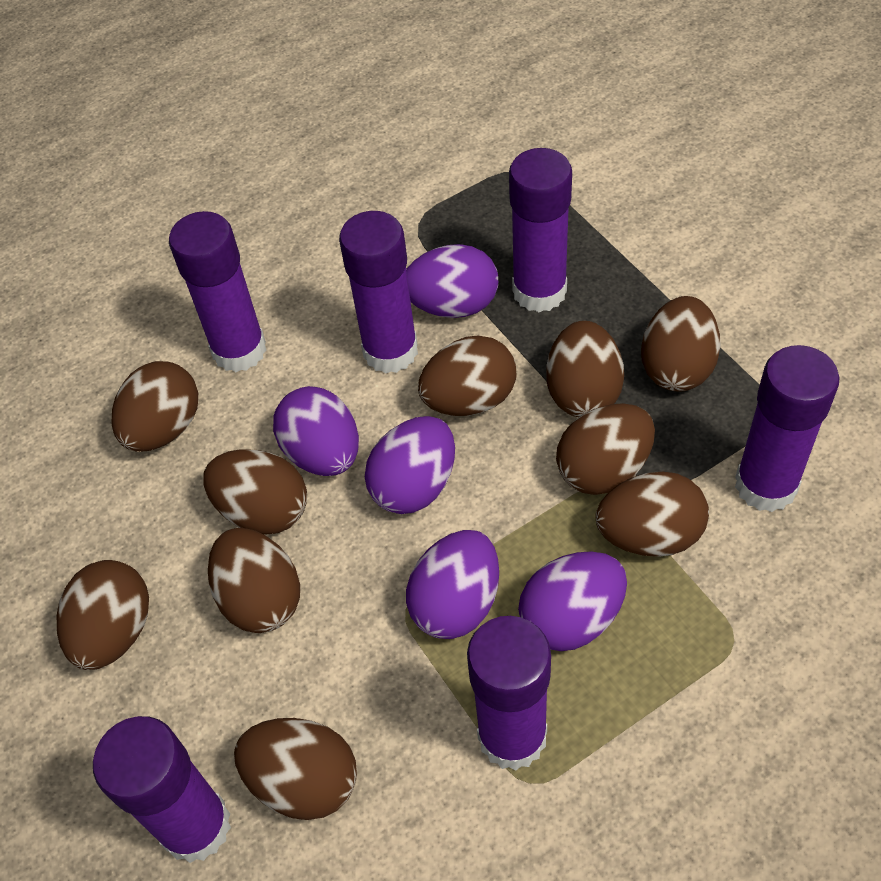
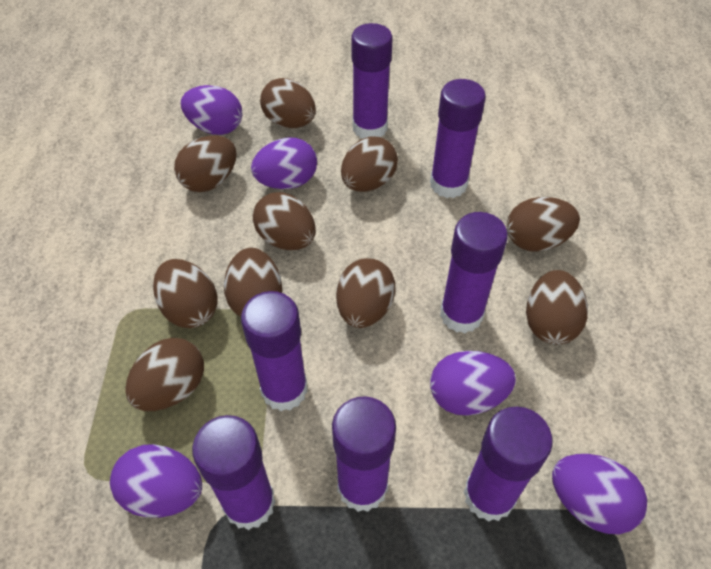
purple glue stick: [93,716,231,863] [169,211,266,372] [339,211,418,374] [467,616,551,771] [509,148,572,312] [735,345,839,512] = 6 -> [192,415,276,530] [241,291,308,411] [332,396,396,512] [351,23,393,139] [430,79,486,198] [440,212,508,333] [464,406,553,522] = 7

